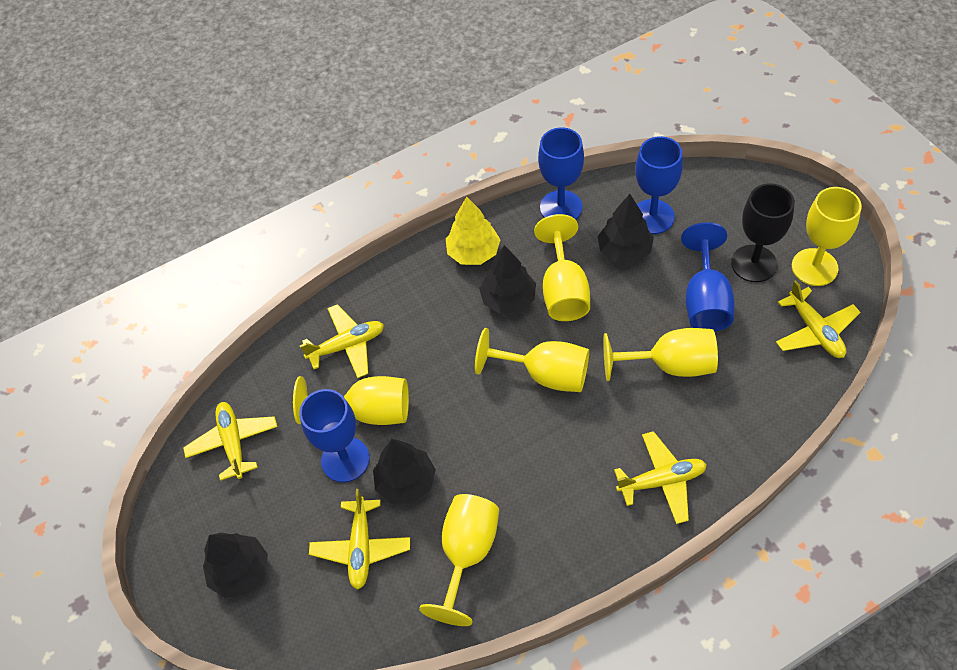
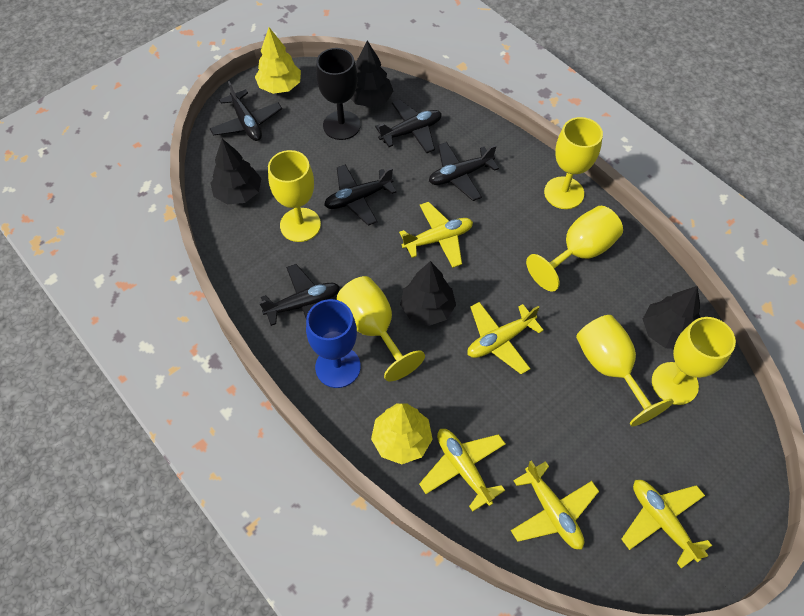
black plane: none = 0 -> [210,81,282,141] [259,264,340,326] [324,164,396,226] [375,99,442,153] [429,142,499,201] = 5
blue goblet: [299,389,370,482] [538,127,584,220] [635,136,683,234] [681,222,734,332] = 4 -> [306,299,361,388] = 1
yellow tree: [446,197,501,265] = 1 -> [255,27,301,94] [371,404,433,464] = 2

